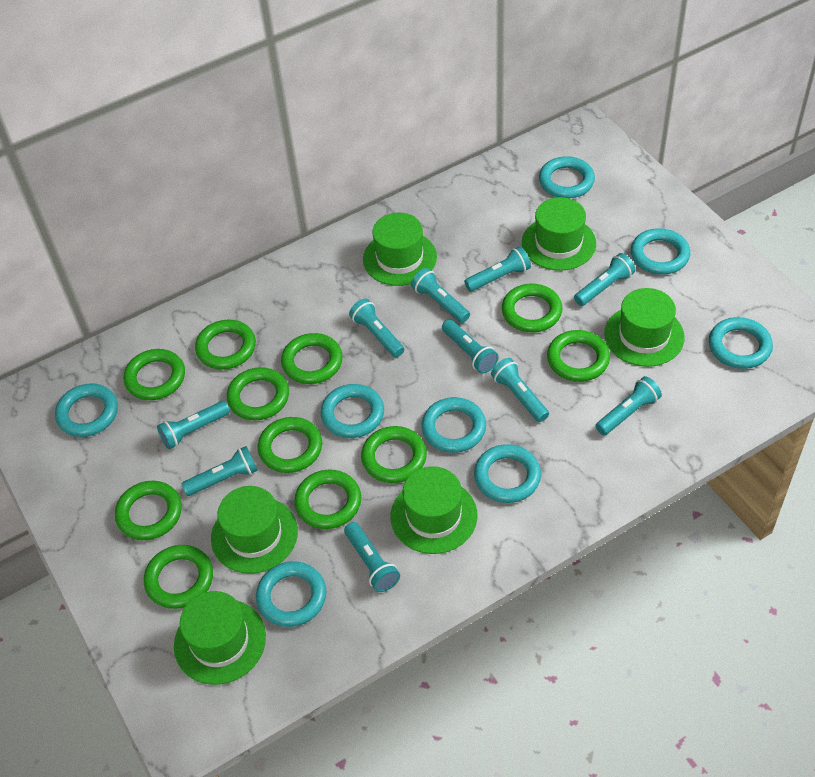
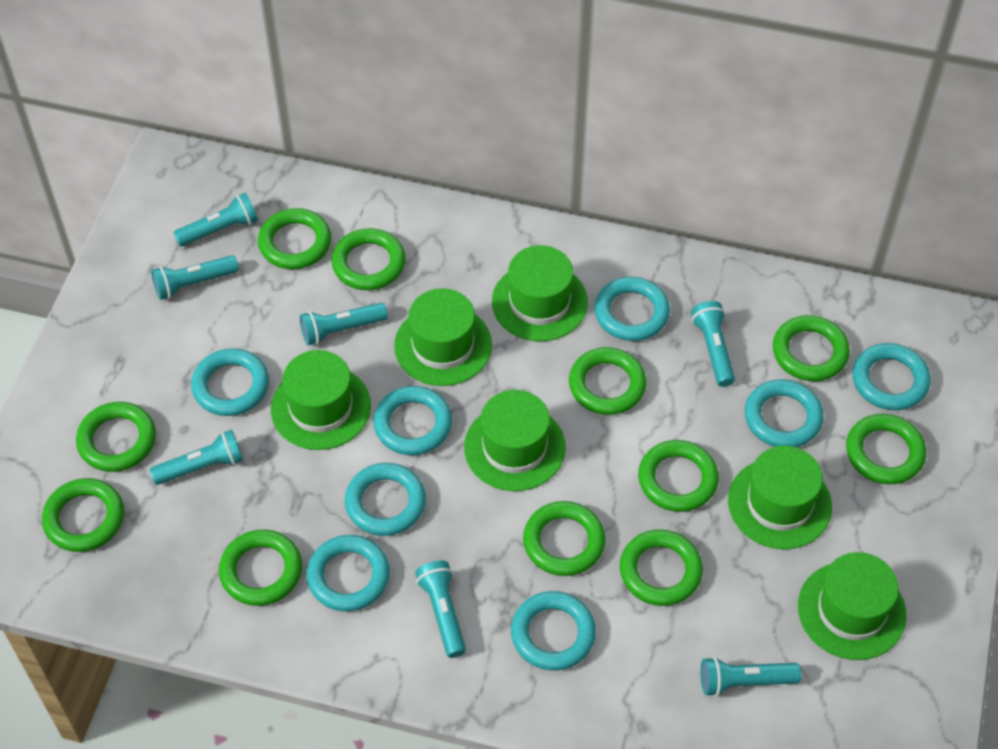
turquoise flashlight: [157,401,230,449] [181,446,258,496] [344,522,400,592] [349,298,404,357] [411,268,470,323] [442,319,499,374] [464,246,531,292] [491,358,549,422] [574,253,635,306] [595,376,662,435] = 10 -> [150,429,243,485] [151,255,239,300] [173,193,258,247] [300,303,388,345] [415,561,466,658] [691,301,735,387] [700,657,801,696] = 7

